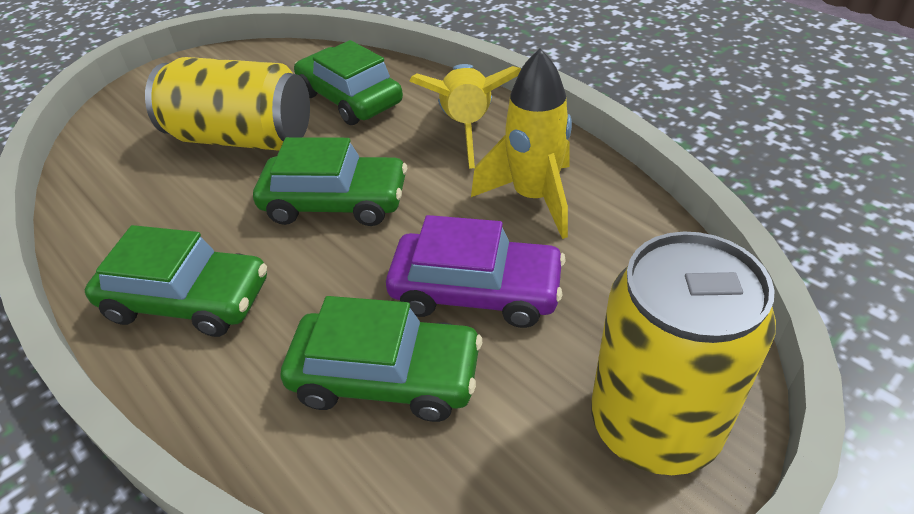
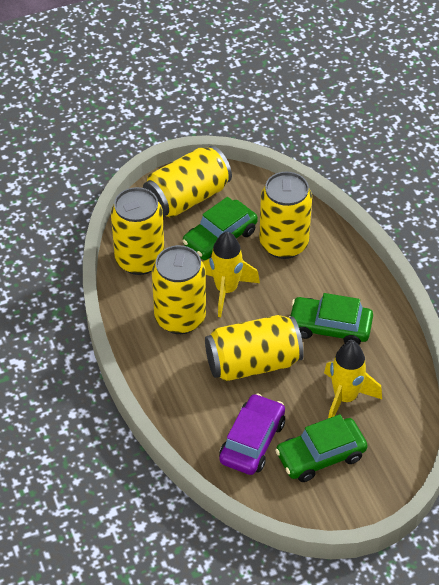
green car: [85,225,267,337] [253,137,407,226] [281,296,482,422] [294,40,403,125] = 4 -> [182,197,258,260] [275,414,368,482] [289,293,373,345] = 3
yellow can: [145,57,310,151] [591,232,776,475] = 2 -> [111,187,164,275] [143,146,232,218] [152,245,206,334] [205,315,304,381] [259,172,312,259] = 5

